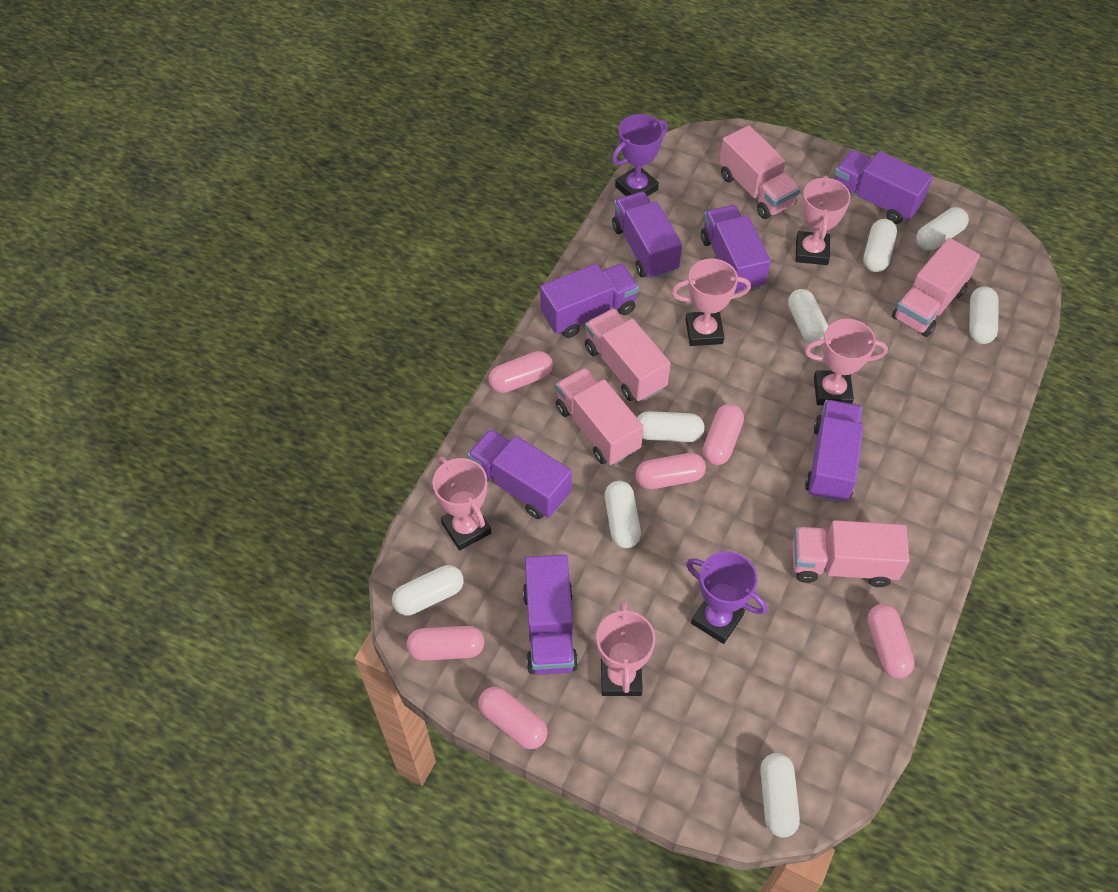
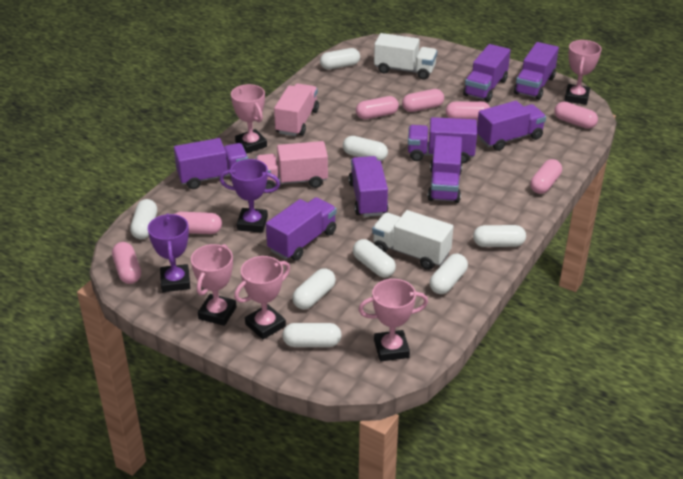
pink capsule: [407,626,484,661] [478,687,548,749] [489,351,553,393] [635,453,706,490] [703,404,744,465] [867,604,915,678] = 6 -> [112,242,141,284] [175,212,222,234] [356,96,399,119] [402,89,444,112] [446,101,490,120] [530,159,562,194] [554,102,598,129] = 7
pink truck: [556,367,644,465] [585,308,671,402] [719,125,801,219] [792,520,910,587] [892,238,980,337] = 5 -> [256,141,328,189] [274,84,319,136] = 2
purple truck: [467,429,572,519] [523,555,578,675] [540,264,639,338] [612,192,682,280] [701,205,771,293] [805,400,863,503] [835,150,933,224] = 7 -> [174,138,248,189] [266,197,337,261] [349,156,388,217] [408,117,477,163] [428,135,462,203] [463,44,511,102] [477,101,546,151] [514,42,559,100] = 8
white truck: none = 0 -> [372,210,454,270] [374,33,437,80] = 2

